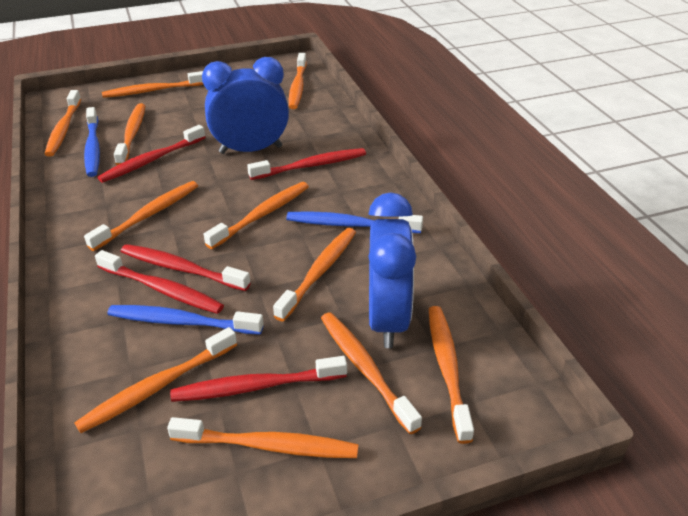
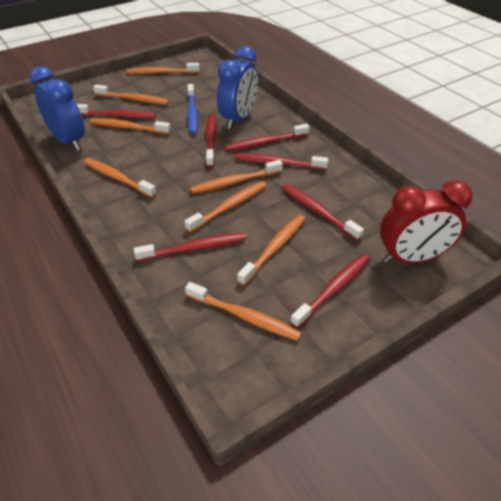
blue toothbrush: [84,107,100,177] [107,305,264,335] [286,211,423,233] = 3 -> [187,84,198,135] = 1
orange toothbrush: [44,90,81,157] [74,327,237,433] [84,181,198,251] [102,71,204,98] [114,103,145,165] [167,417,359,458] [204,182,309,249] [273,228,356,321] [289,53,307,109] [321,312,422,434] [429,306,474,444] = 11 -> [83,158,157,198] [90,118,171,134] [93,85,169,104] [126,63,200,74] [184,181,267,232] [185,282,302,341] [190,160,283,194] [237,215,305,285] = 8
red clock: none = 0 -> [380,180,473,263] = 1
red toothbrush: [95,250,224,314] [97,125,206,183] [121,244,251,291] [170,356,347,402] [247,148,366,180] = 5 -> [77,104,156,118] [134,232,246,261] [206,114,217,167] [225,124,310,151] [235,153,328,170] [281,184,364,241] [290,254,370,328] = 7

